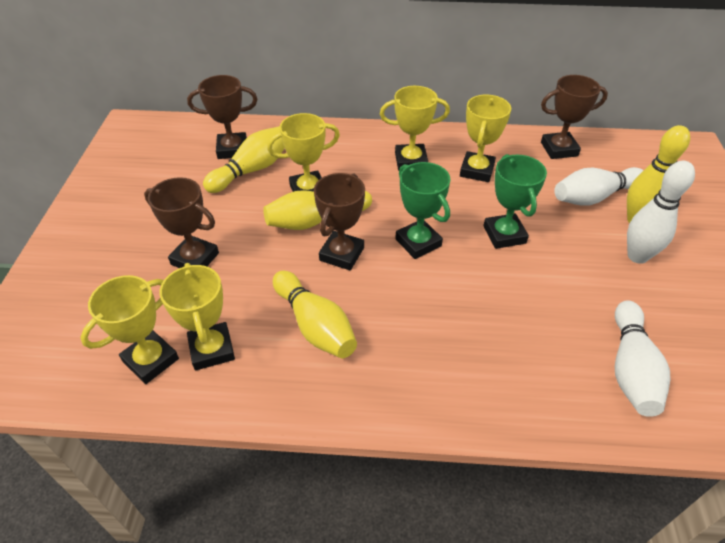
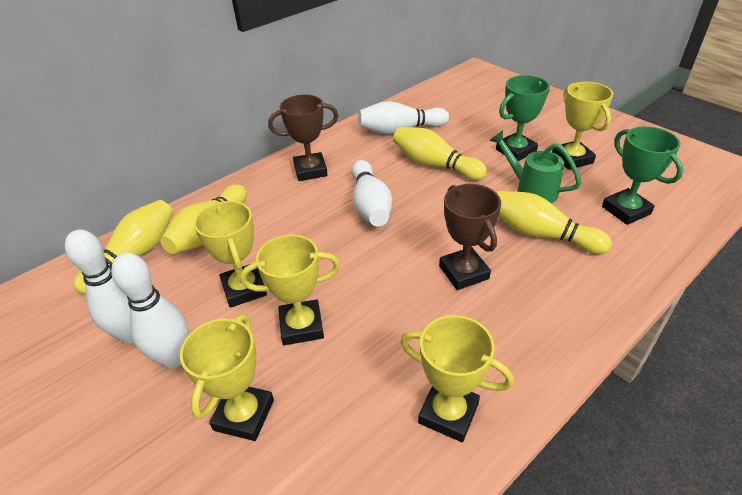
brown trophy: [144,177,219,268] [187,75,257,159] [314,173,365,270] [541,75,608,159] = 4 -> [268,94,338,181] [439,184,501,290] = 2
green watering can: none = 0 -> [489,130,581,203] = 1
white bowling pin: [554,167,644,206] [615,300,671,417] [627,161,695,264] = 3 -> [65,230,134,343] [111,253,189,368] [351,160,392,226] [358,101,449,134] = 4

